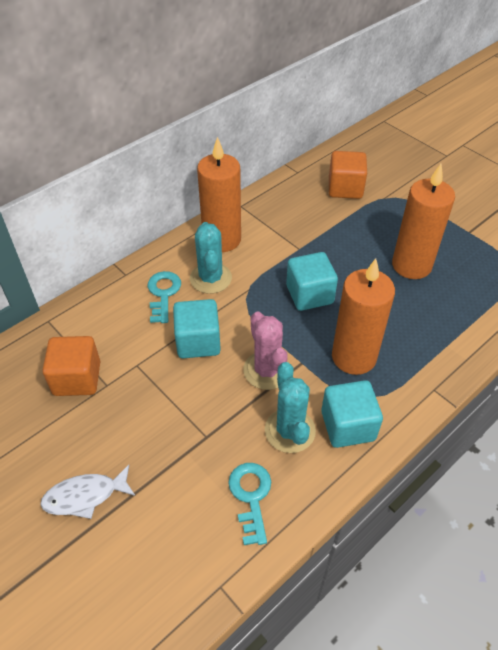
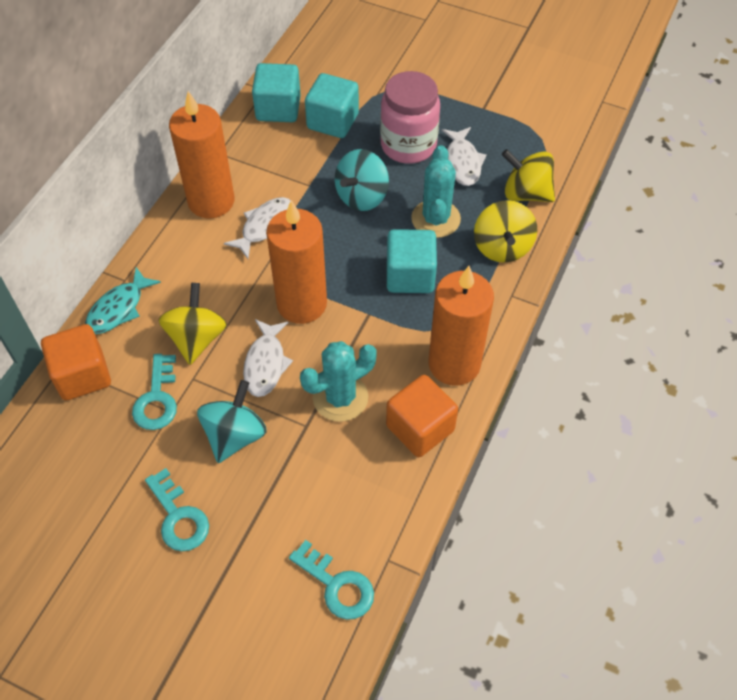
pink cactus: [243,311,289,390] = 1 -> none = 0
pink jar: none = 0 -> [380,71,440,164] = 1
turquoise fish: none = 0 -> [85,267,161,334] = 1
turquoise key: [148,271,181,323] [228,463,271,545] = 2 -> [132,354,177,430] [145,468,209,551] [289,540,374,620] = 3
turquoise spinning top: none = 0 -> [197,380,267,463] [335,149,389,211] = 2
white fish: [40,465,135,519] = 1 -> [224,197,291,259] [243,319,293,397] [442,127,487,186] = 3
yellow spinning top: none = 0 -> [158,283,227,365] [474,200,537,263] [502,149,555,202] = 3

